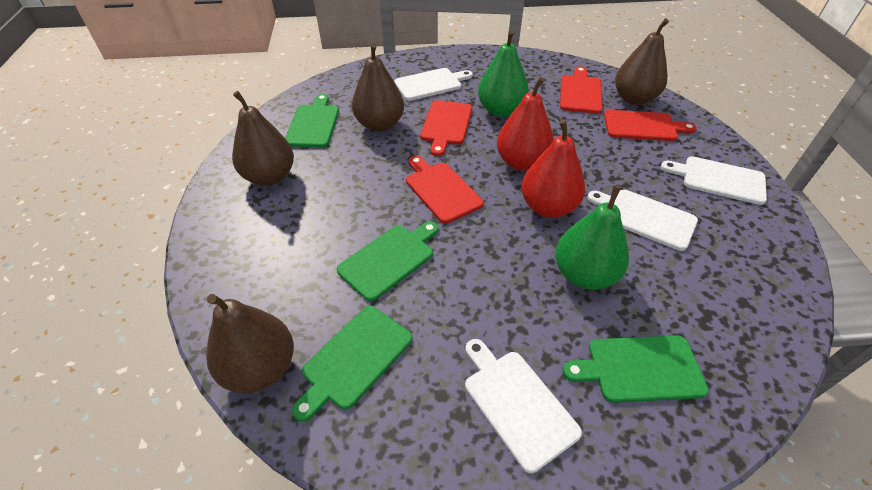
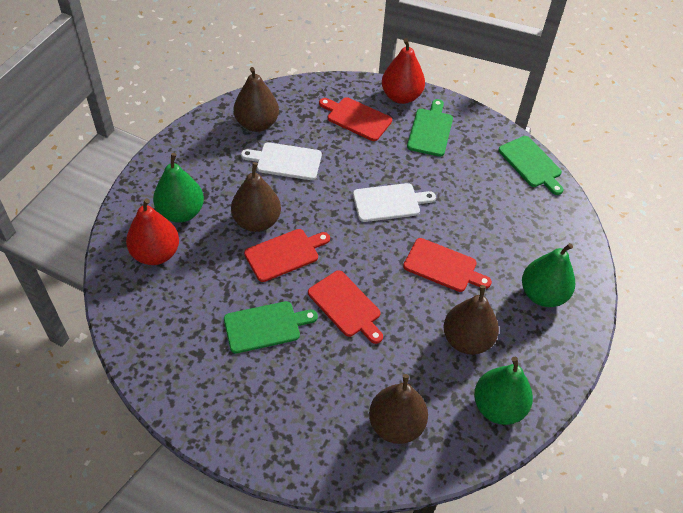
green cutting board: [285,94,339,148] [292,306,412,422] [337,221,439,301] [563,335,709,403] = 4 -> [224,301,318,353] [407,99,453,157] [498,136,563,195] = 3
green pear: [478,30,529,117] [555,185,629,290] = 2 -> [153,153,204,223] [474,357,533,425] [522,243,575,307] = 3
white cutting board: [394,68,473,101] [465,339,582,473] [587,190,698,251] [661,156,767,205] = 4 -> [241,142,322,180] [353,183,436,222] = 2

